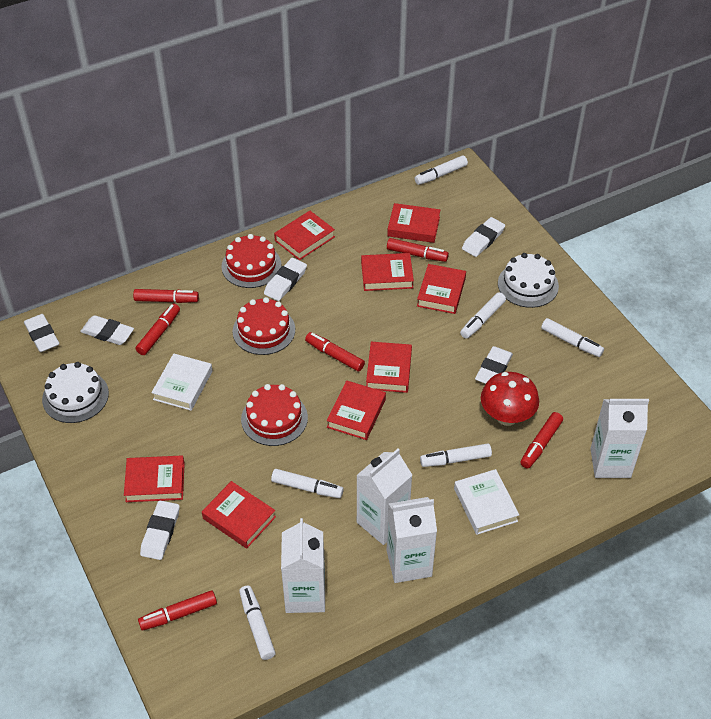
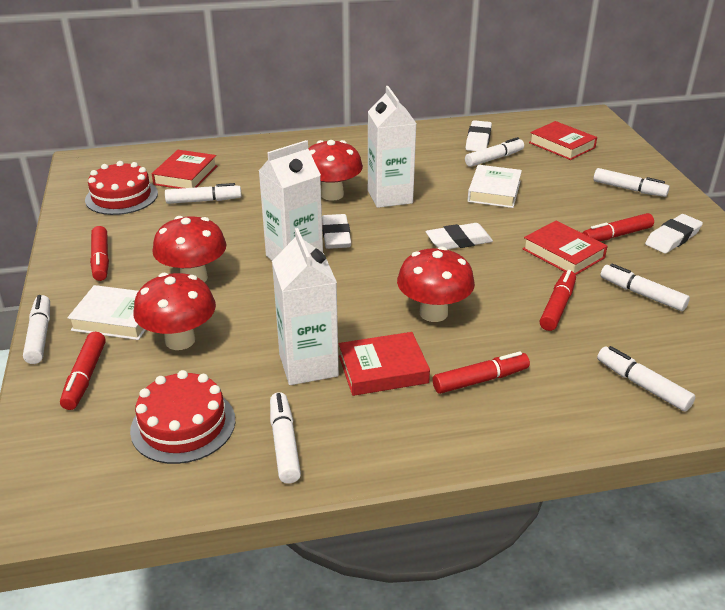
red book: [124,455,185,502] [202,481,276,548] [274,211,335,260] [327,380,386,440] [361,253,414,291] [366,342,412,393] [387,203,440,243] [417,264,466,314] = 8 -> [152,150,217,189] [339,332,430,396] [523,220,607,275] [529,121,597,160] = 4
red cake: [221,234,281,288] [233,297,295,355] [241,384,308,446] = 3 -> [85,161,158,215] [130,370,236,464] = 2
red marker: [133,289,199,303] [136,304,180,355] [138,590,217,631] [305,332,365,372] [387,238,449,262] [520,412,563,469] = 6 -> [60,332,106,410] [90,226,109,281] [433,351,530,394] [540,270,576,331] [582,213,654,241] = 5
red mushroom: [481,372,539,426] = 1 -> [133,273,216,350] [153,216,227,282] [308,140,363,201] [397,247,475,322] = 4
white cake: [42,362,109,423] [498,253,559,308] = 2 -> none = 0
white carton: [281,518,325,613] [356,449,412,545] [387,497,437,583] [590,399,649,478] = 4 -> [259,140,323,261] [272,228,339,385] [368,86,417,208] = 3
white eraser: [24,314,60,352] [80,315,134,345] [140,501,180,560] [264,258,307,301] [462,217,505,257] [475,346,513,384] = 6 -> [322,214,351,249] [426,223,493,249] [465,120,492,151] [645,214,703,254] = 4
white marker: [239,585,276,660] [271,469,344,498] [415,156,468,185] [420,444,492,467] [460,292,506,339] [541,318,604,357] = 6 -> [23,295,50,364] [165,183,242,204] [270,392,301,484] [465,137,524,167] [593,168,670,197] [597,346,695,411] [600,263,690,311] = 7

